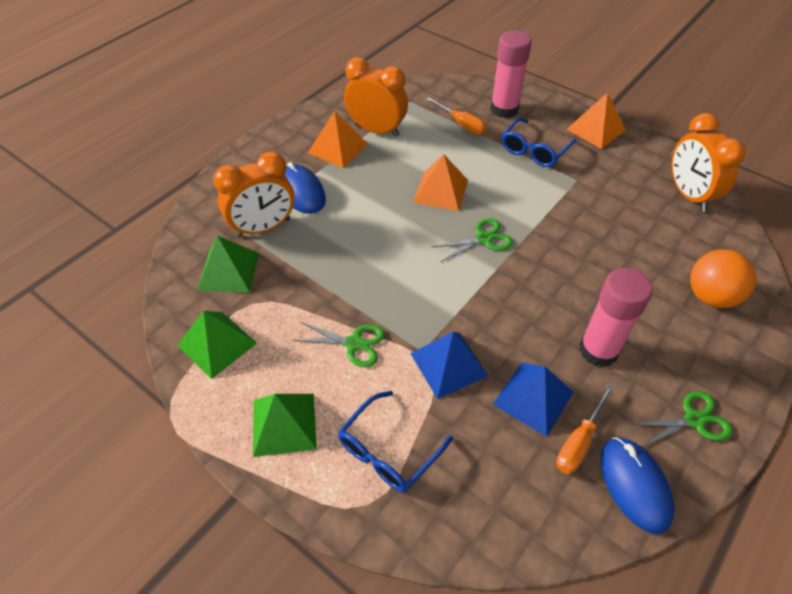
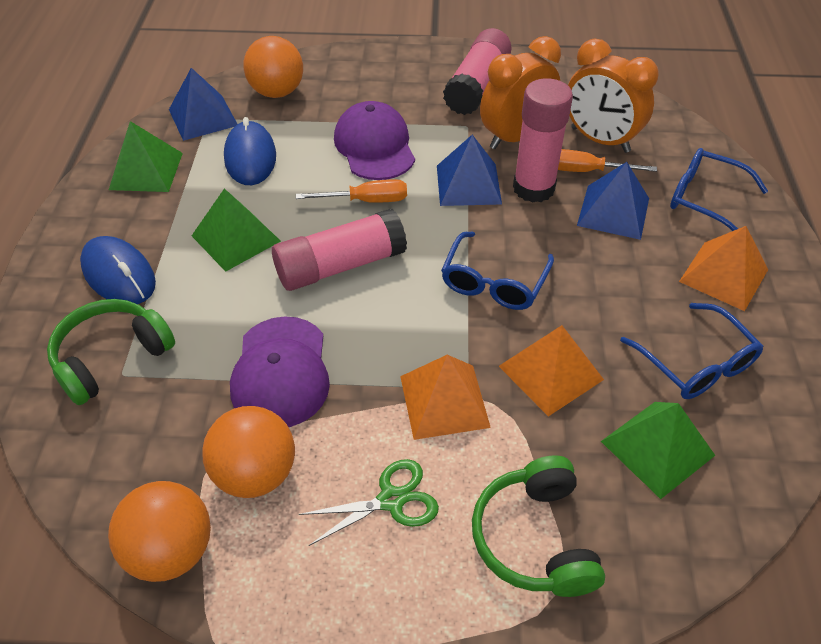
blue glasses: [338,391,453,492] [502,117,577,167] = 2 -> [441,232,554,310] [620,303,763,399] [670,148,768,231] = 3
blue pyramid: [410,332,488,399] [493,363,574,437] = 2 -> [169,68,237,141] [437,135,502,206] [577,162,649,240] = 3
green headphones: none = 0 -> [47,299,175,405] [472,455,605,597] = 2
green scissors: [292,321,385,367] [432,218,513,262] [629,391,733,447] = 3 -> [299,459,439,546] = 1
orange ball: [690,249,757,308] = 1 -> [108,481,211,582] [202,406,295,498] [244,36,303,98] = 3
orange clock: [213,152,295,238] [344,57,408,137] [672,113,746,212] = 3 -> [480,36,561,149] [568,38,659,153] = 2
pink glue stick: [490,30,532,118] [579,268,653,367] = 2 -> [272,209,407,291] [443,28,511,115] [513,78,573,202] = 3
purple cap: none = 0 -> [230,316,330,427] [334,101,415,180] = 2

